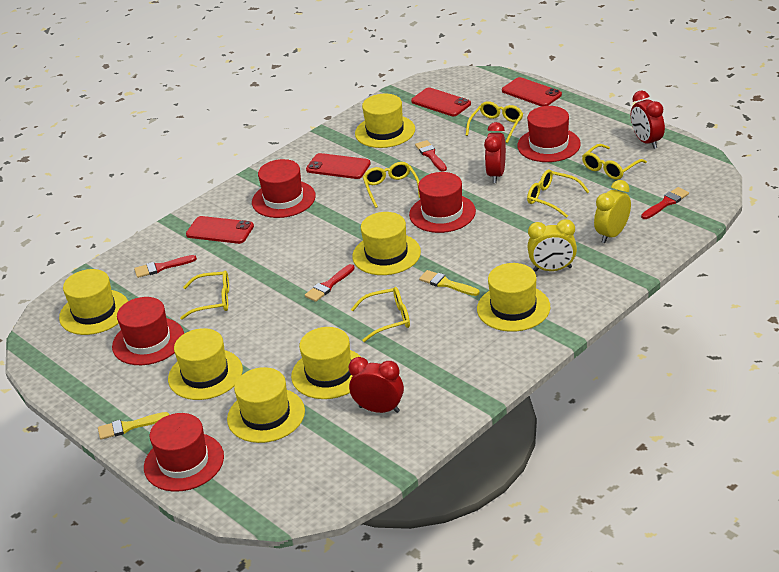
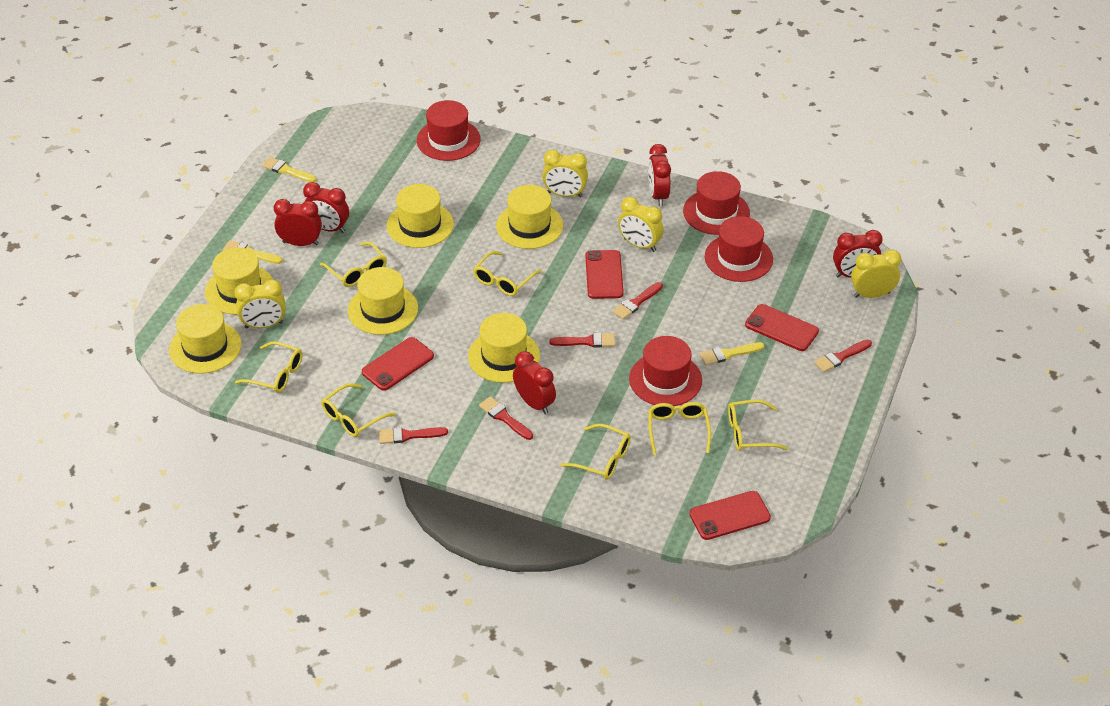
red brush: [134,255,197,278] [305,264,355,302] [415,140,447,172] [641,187,689,219] = 4 -> [379,427,448,444] [479,396,533,440] [550,333,615,347] [612,282,663,319] [814,340,872,372] = 5
red clock: [349,357,404,413] [484,122,506,183] [631,91,665,149] = 3 -> [274,199,322,246] [303,182,349,233] [513,351,556,415] [648,144,671,206] [833,230,883,278] = 5
red hat: [112,297,184,365] [144,413,224,492] [252,159,316,218] [409,172,476,233] [517,106,581,162] = 5 -> [417,100,480,161] [629,336,702,406] [683,171,750,235] [705,216,773,282] = 4
yellow brush: [98,412,169,440] [419,270,480,296] = 2 -> [223,240,283,264] [262,157,316,182] [700,342,764,365] = 3
yellow clock: [527,219,577,272] [594,180,631,243] = 2 -> [235,279,286,329] [542,150,588,197] [618,197,664,252] [851,249,901,298] = 4
yellow glasses: [180,271,229,320] [351,287,410,342] [363,162,420,208] [466,101,523,143] [527,169,590,218] [582,144,647,180] = 6 -> [235,341,302,393] [320,242,387,287] [321,383,395,437] [473,251,541,296] [561,424,631,480] [648,402,711,455] [728,400,788,451] = 7
yellow hat: [59,269,128,335] [168,328,243,400] [227,367,305,443] [291,327,361,399] [352,212,421,275] [355,94,415,148] [477,263,550,332] = 7 -> [169,304,241,374] [205,247,273,314] [348,267,418,335] [387,184,454,248] [468,313,540,383] [496,185,563,249] = 6

